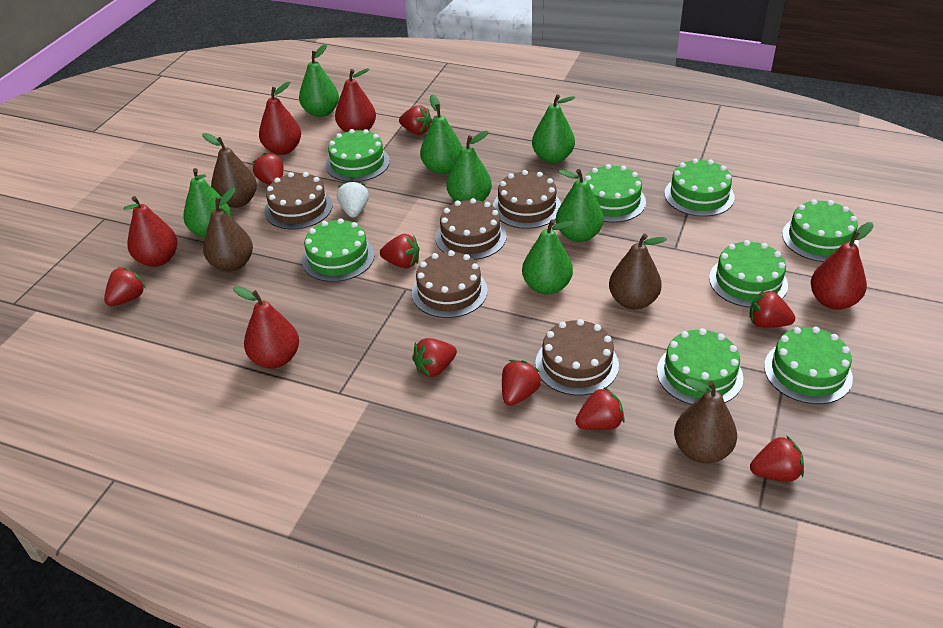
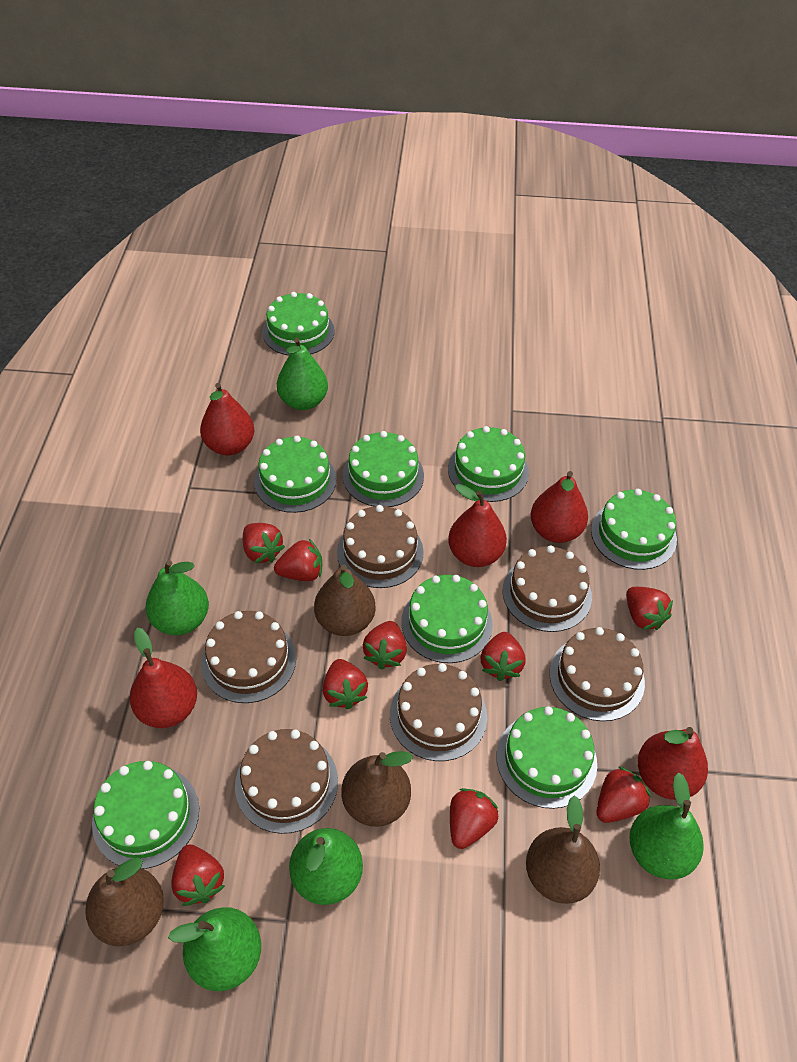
brown cake: [264,172,333,229] [412,250,488,318] [435,198,507,260] [493,170,561,229] [535,319,619,395] = 5 -> [201,611,296,703] [235,729,338,834] [337,505,424,588] [390,663,487,761] [503,545,592,632] [549,627,645,721] = 6
green pear: [183,168,231,238] [299,44,339,117] [420,94,463,174] [447,131,492,201] [522,219,574,295] [532,94,576,163] [556,169,604,242] = 7 -> [146,560,209,635] [168,907,261,991] [277,338,328,410] [289,828,363,905] [629,773,704,879] = 5
white strawberry: [337,180,369,218] = 1 -> none = 0

